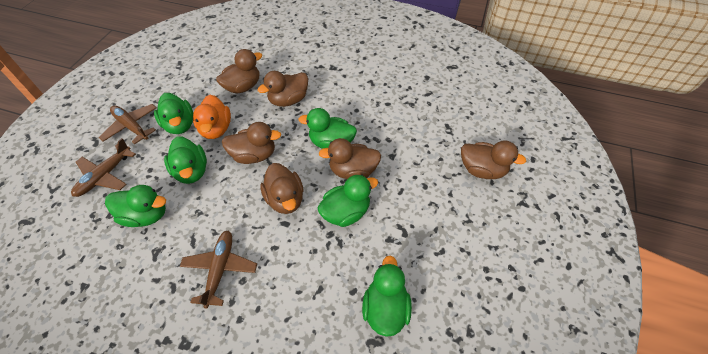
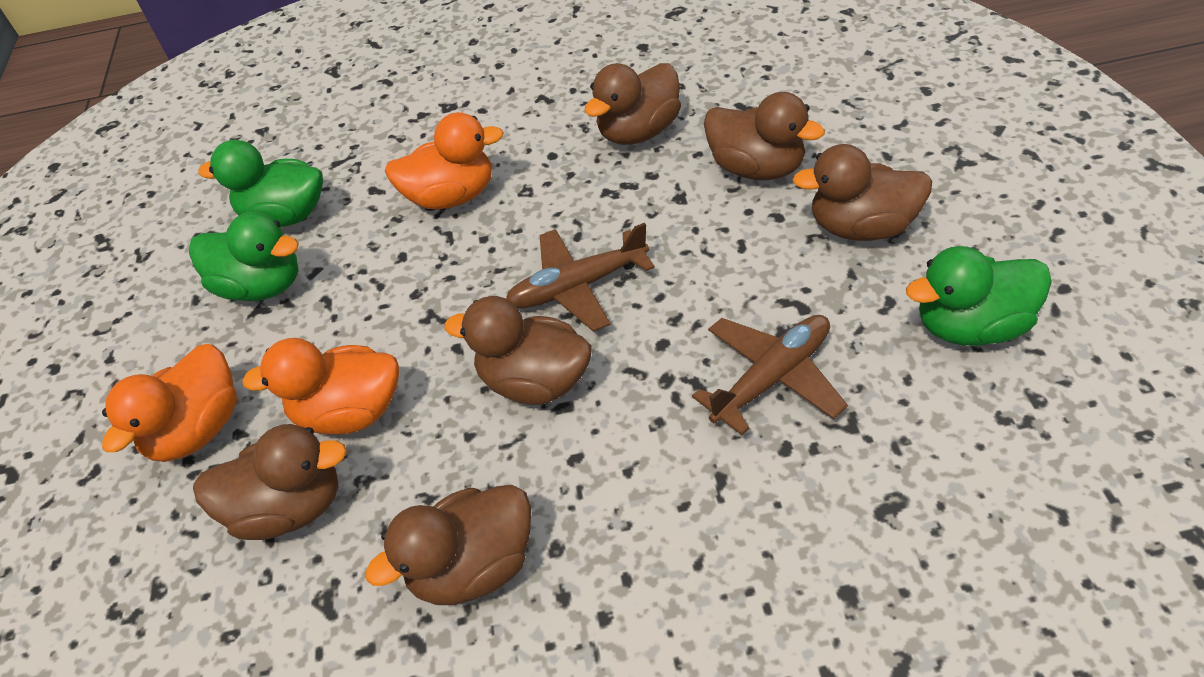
brown plane: [71,138,136,197] [99,104,157,144] [180,230,257,309] = 3 -> [506,223,655,332] [692,315,848,435] = 2
green duck: [105,185,166,227] [154,93,193,134] [164,136,207,184] [298,108,357,149] [318,174,378,227] [362,256,412,337] = 6 -> [189,212,299,301] [198,140,323,227] [906,246,1052,346] = 3
orange duck: [193,95,231,139] = 1 -> [102,344,237,462] [242,338,399,434] [385,112,504,209] = 3

